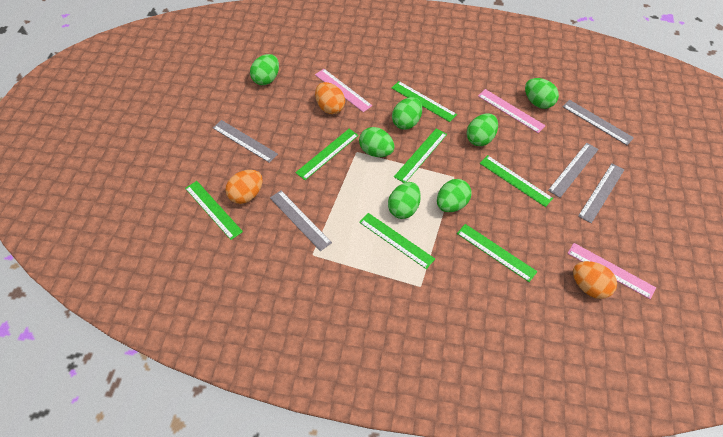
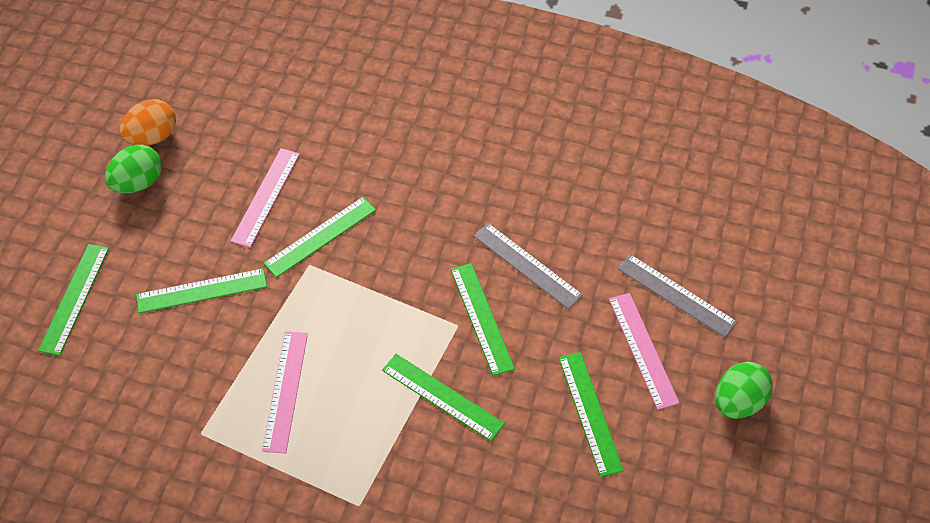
green egg: [250,54,279,85] [359,127,394,157] [388,182,421,219] [392,97,422,130] [437,179,472,212] [467,113,498,146] [525,78,559,109] = 7 -> [105,145,162,193] [715,362,773,419] = 2
green ruler: [185,181,243,240] [295,129,359,180] [359,213,435,269] [392,81,457,122] [394,128,447,183] [457,224,537,282] [480,155,553,207] = 7 -> [38,244,109,356] [136,268,267,313] [264,197,376,278] [382,354,505,441] [451,263,515,376] [559,352,624,477] = 6
grey ruler: [213,120,278,163] [270,191,332,251] [548,143,599,198] [562,100,634,145] [578,163,624,223] = 5 -> [474,223,583,309] [617,254,737,337] = 2
orange egg: [225,170,263,204] [315,82,345,114] [573,261,617,299] = 3 -> [120,99,176,146] = 1

